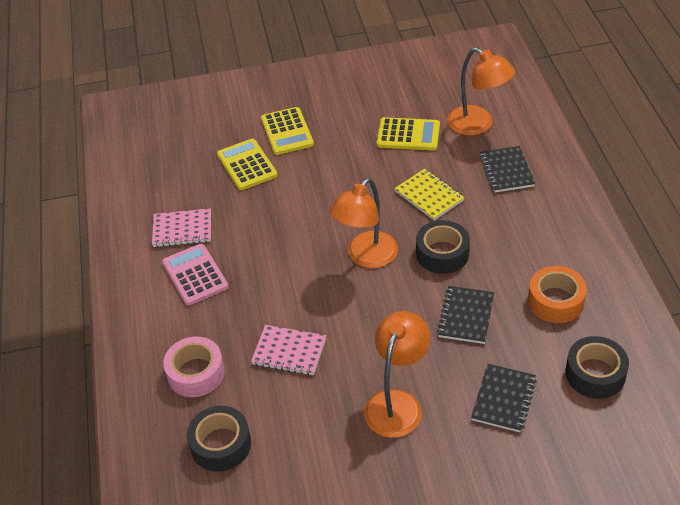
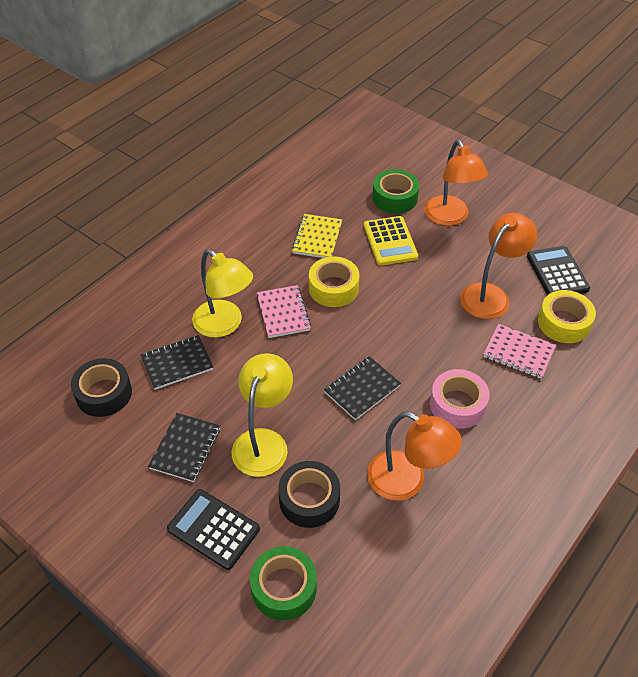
black calculator: none = 0 -> [167,489,260,570] [527,246,590,295] = 2
black tape: [187,406,251,472] [416,220,470,274] [565,336,629,399] = 3 -> [71,358,132,417] [278,461,340,528] = 2
green tape: none = 0 -> [250,546,317,620] [372,169,419,214] = 2
orange tape: [528,266,587,323] = 1 -> none = 0
pink calculator: [162,244,229,306] = 1 -> none = 0
yellow calculator: [217,139,277,190] [261,107,314,155] [377,117,440,151] = 3 -> [364,216,418,266] = 1
yellow lamp: none = 0 -> [192,249,253,338] [232,353,293,477] = 2
yellow tape: none = 0 -> [309,256,359,307] [538,290,596,343] = 2

